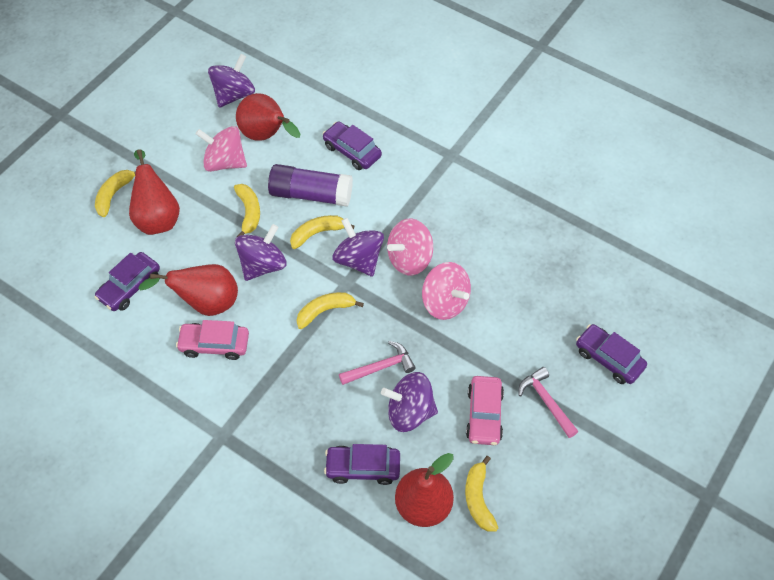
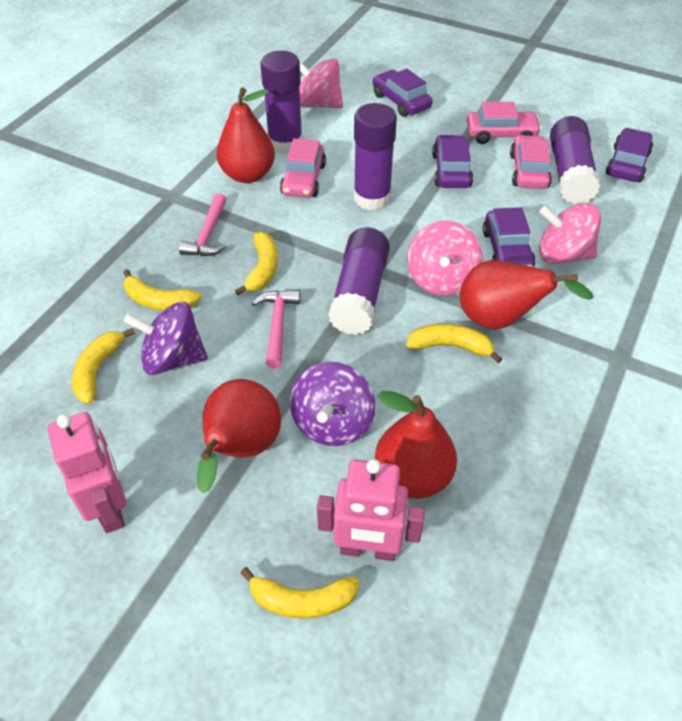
pink car: [176,320,249,360] [466,376,504,445] = 2 -> [280,139,326,198] [467,102,542,144] [510,135,552,189] = 3
pink robot: none = 0 -> [48,412,126,533] [317,459,425,561] = 2
purple glue stick: [268,164,353,207] = 1 -> [260,51,303,154] [328,227,390,335] [354,103,397,210] [550,116,600,204] = 4
purple spinning top: [208,54,255,108] [235,224,286,281] [333,218,384,277] [381,372,438,432] = 4 -> [124,302,208,375] [290,362,375,446] = 2

